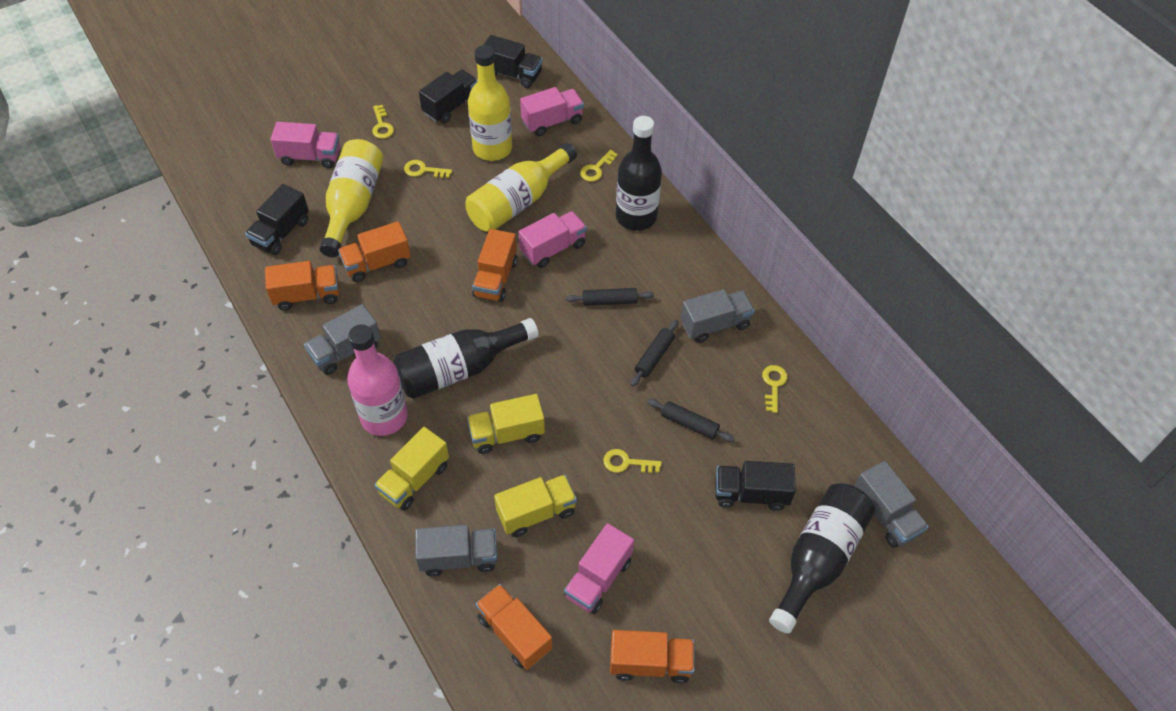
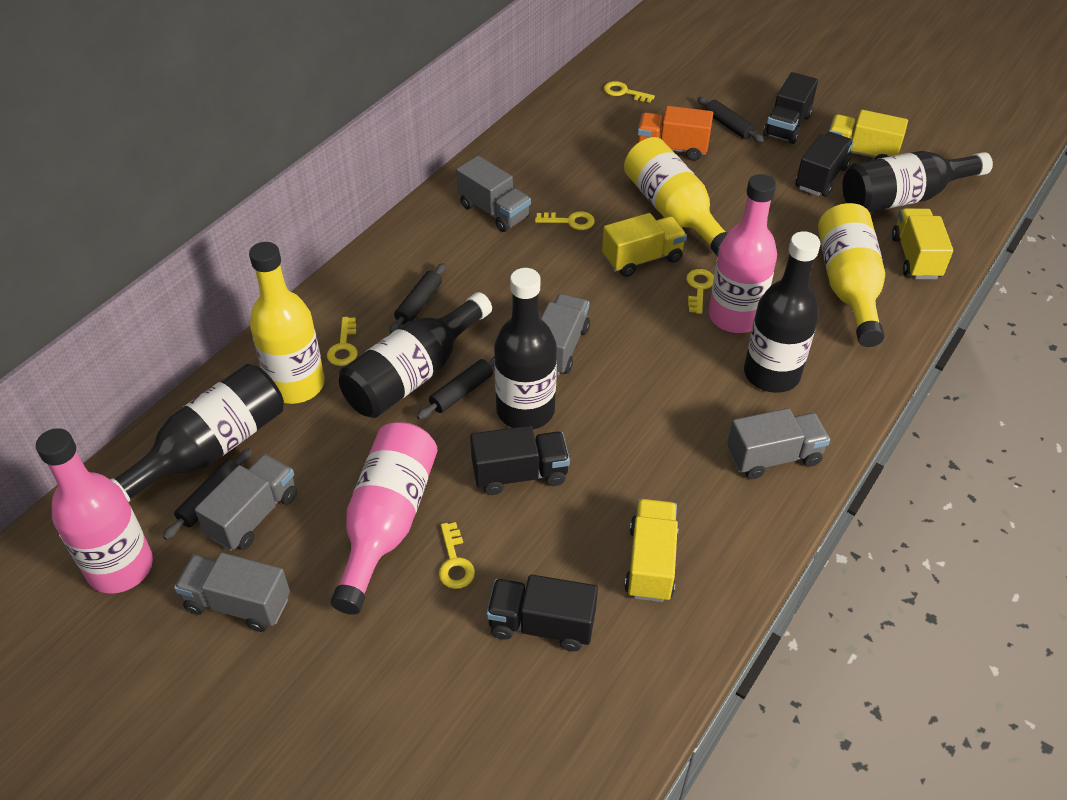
black bottle: [393,318,539,399] [616,116,662,231] [769,483,875,634] = 3 -> [110,364,284,502] [339,292,492,418] [494,268,557,429] [744,231,820,393] [842,151,993,212] = 5
black rolling pin: [566,288,654,306] [631,320,678,386] [647,399,735,442] = 3 -> [163,449,252,540] [389,263,446,333] [417,356,495,420] [698,97,764,143] = 4
grey truck: [304,304,381,375] [415,525,497,577] [681,289,755,343] [854,461,929,548] = 4 -> [174,553,290,632] [195,454,297,551] [456,156,531,232] [541,294,590,375] [727,408,830,479] = 5
orange truck: [265,261,339,311] [338,221,411,282] [472,229,517,302] [476,584,552,670] [610,630,695,684] = 5 -> [638,106,713,161] = 1
pink bottle: [347,325,408,436] = 1 -> [36,428,153,594] [331,422,438,615] [708,174,777,333] = 3
pink truck: [270,122,340,168] [519,211,587,268] [520,87,584,136] [564,523,634,614] = 4 -> none = 0
yellow truck: [375,427,449,510] [467,394,545,454] [494,475,577,537] = 3 -> [602,213,687,277] [624,499,679,602] [829,110,908,160] [892,208,953,279] = 4

